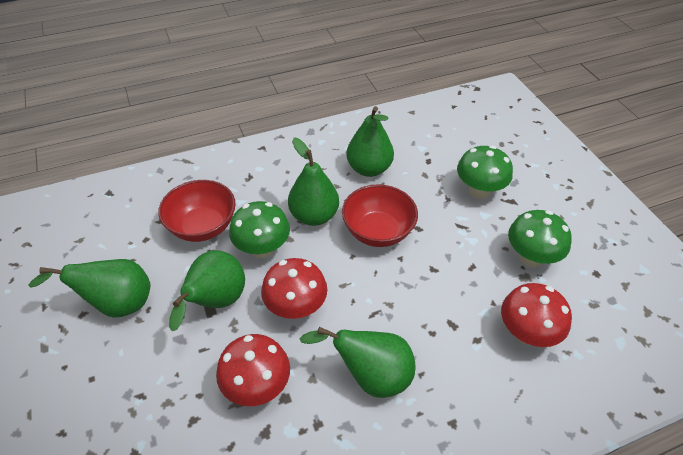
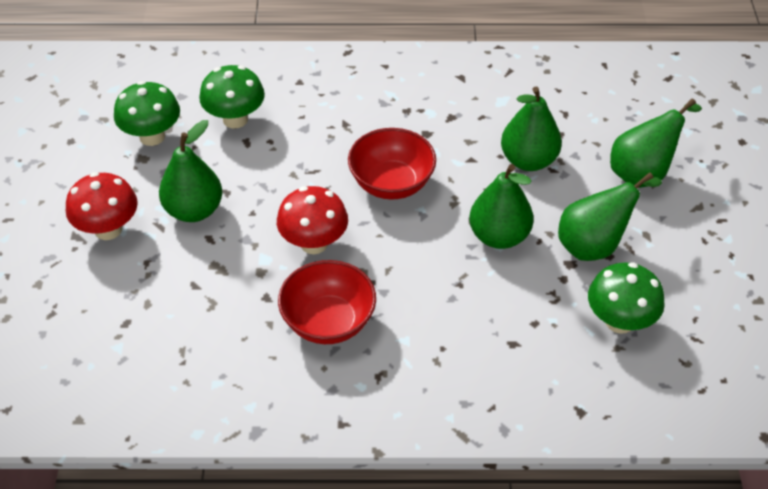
red mushroom: [216,334,290,406] [261,258,327,319] [501,283,572,347] = 3 -> [66,172,138,240] [277,186,348,254] = 2

